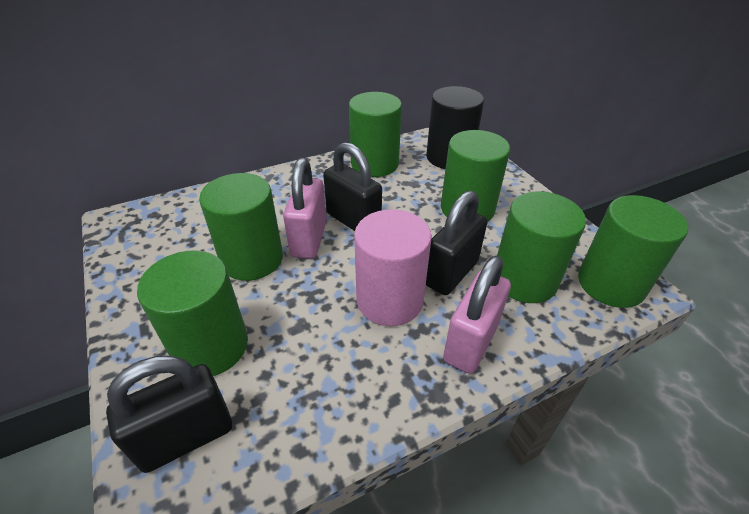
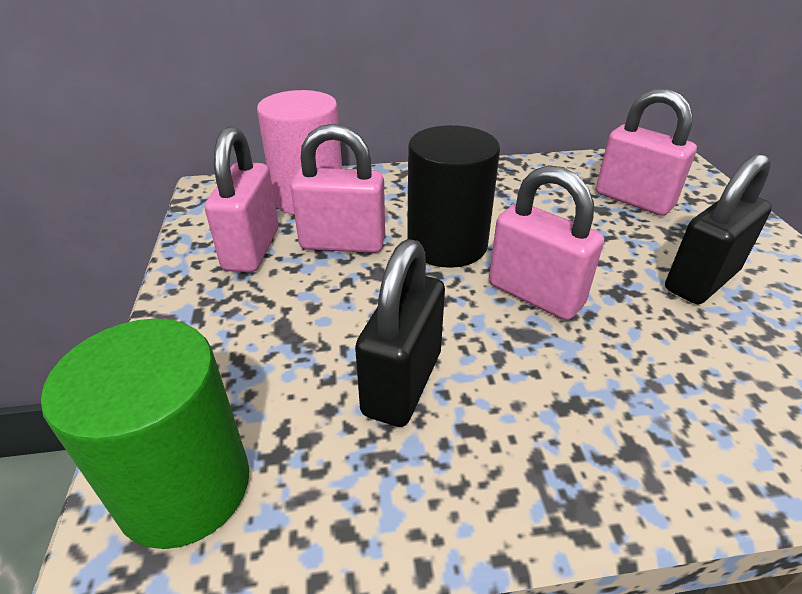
black padlock: [106,355,232,473] [323,142,382,231] [426,191,487,295] = 3 -> [355,239,445,427] [665,153,772,304] = 2
green cylinder: [137,250,248,376] [199,173,283,281] [349,92,402,177] [441,130,510,222] [497,192,586,303] [578,195,688,308] = 6 -> [41,318,249,549] = 1
pink padlock: [283,158,327,259] [443,256,511,374] = 2 -> [205,126,279,272] [291,124,385,253] [489,165,604,320] [596,89,697,216] = 4

